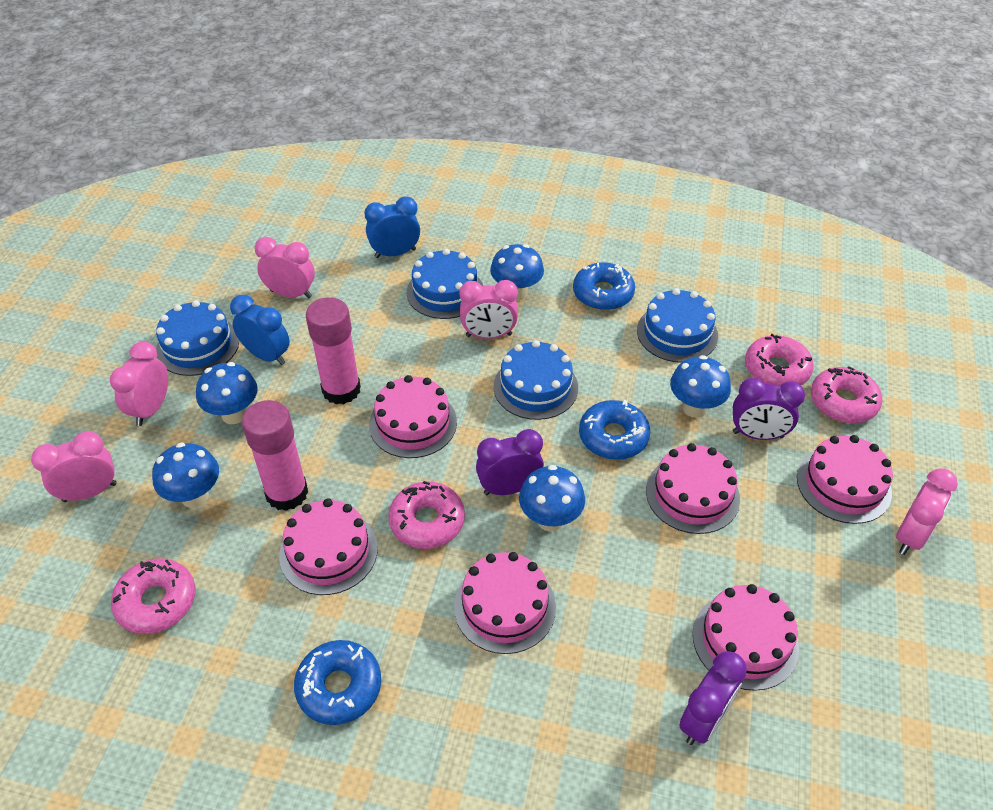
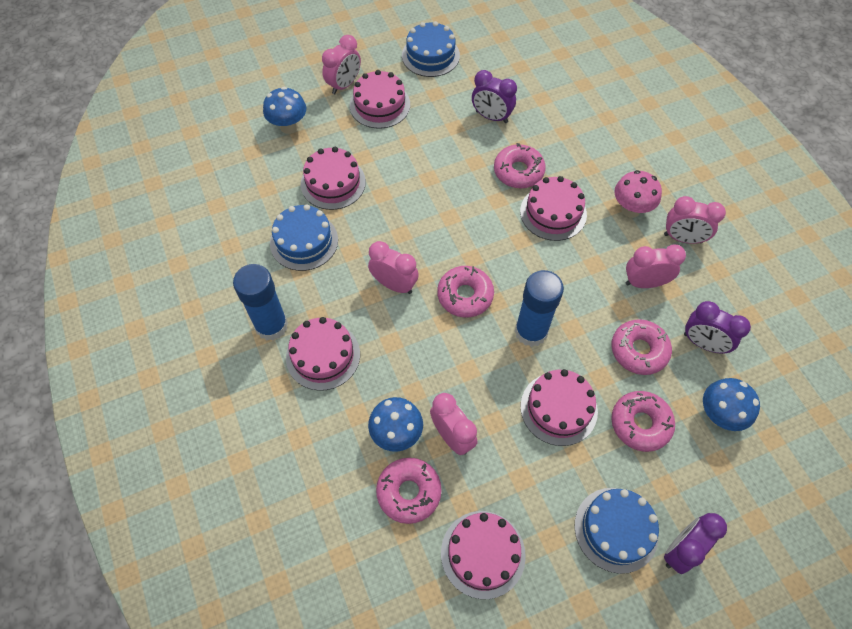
blue cake: [156,300,239,376] [407,249,483,319] [494,340,578,420] [637,288,718,363] = 4 -> [270,204,338,271] [402,21,460,77] [575,488,659,574] = 3
blue clock: [230,295,290,365] [364,196,420,258] = 2 -> none = 0
blue donut: [294,640,381,725] [573,262,635,310] [579,400,650,460] = 3 -> none = 0
blue glue stick: none = 0 -> [233,264,288,341] [515,270,564,347] = 2
blue mushroom: [152,443,219,508] [196,362,258,424] [490,244,544,301] [519,465,585,532] [670,355,731,418] = 5 -> [263,87,306,134] [368,397,423,452] [703,378,760,431] = 3
pink donut: [111,558,195,634] [388,481,465,549] [745,334,814,386] [811,366,882,423] = 4 -> [376,458,442,524] [437,266,494,318] [494,143,546,188] [611,319,672,375] [611,391,675,452] = 5
pink glue stick: [242,400,308,511] [306,297,361,404] = 2 -> none = 0
pink mushroom: none = 0 -> [614,170,662,218] = 1

